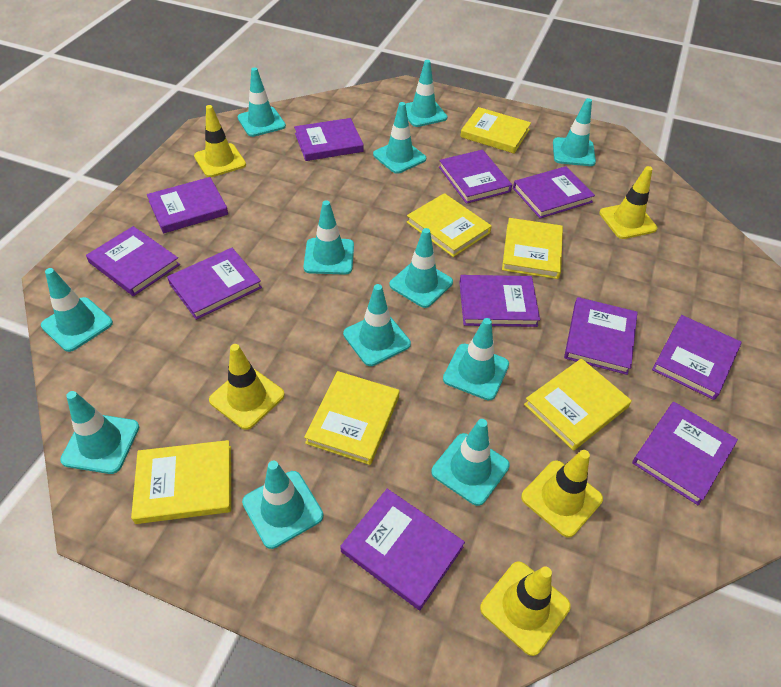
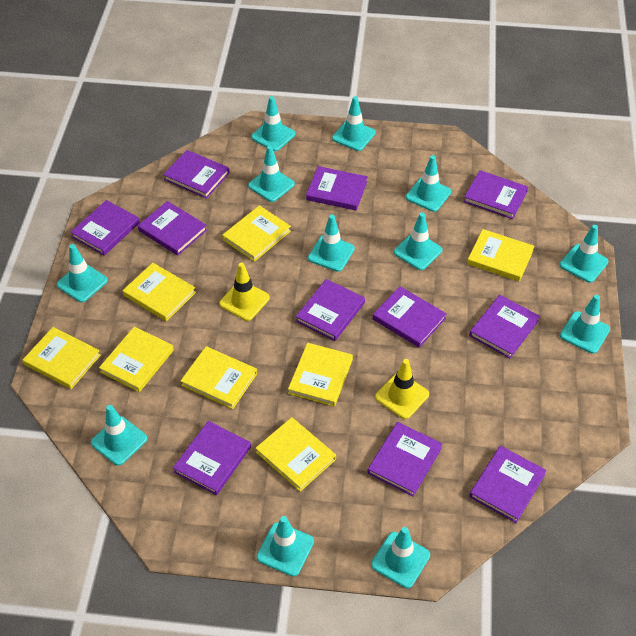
yellow book: [131,440,231,524] [304,371,400,465] [407,193,492,257] [460,107,531,154] [502,218,563,279] [524,358,632,451] = 6 -> [23,327,101,389] [99,326,174,392] [123,263,196,321] [180,346,257,409] [222,205,291,262] [255,417,336,492] [288,343,353,407] [467,229,534,282] = 8
yellow traffic cone: [194,105,246,177] [209,344,285,430] [480,561,571,656] [521,450,603,538] [599,166,658,239] = 5 -> [219,262,270,321] [375,359,429,419] = 2

